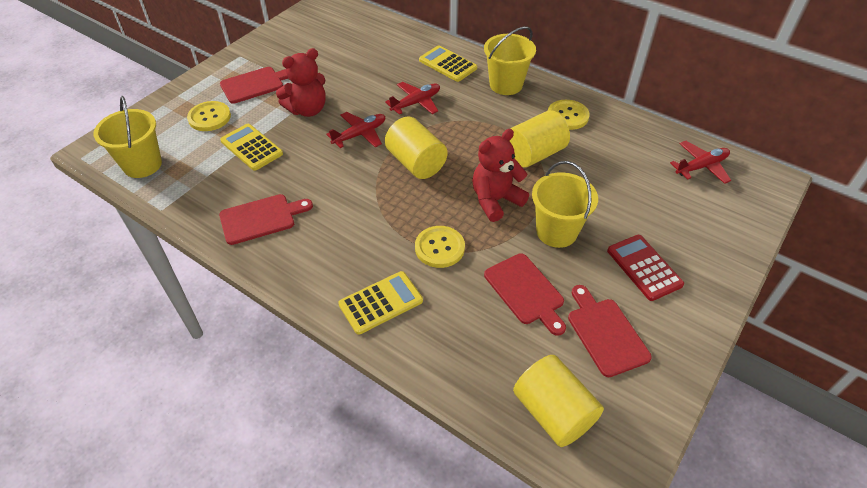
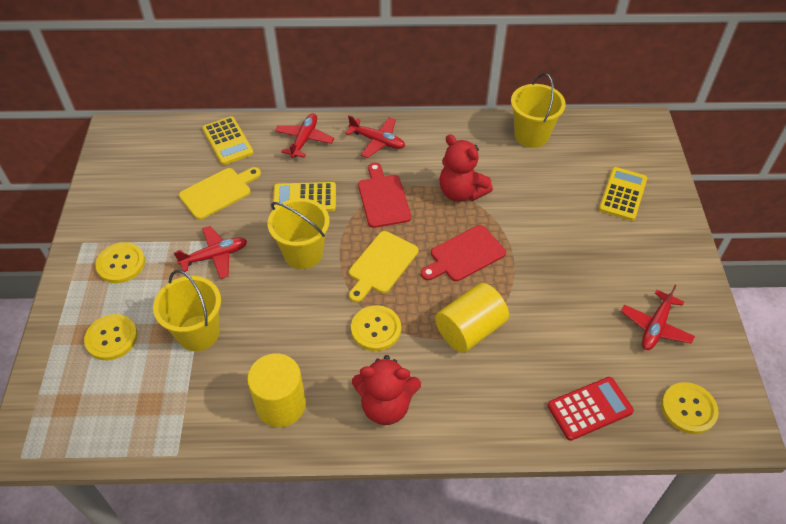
red cutting board: [219,194,313,245] [220,67,288,104] [484,253,566,336] [568,285,652,377] = 4 -> [358,163,411,228] [421,225,506,281] = 2
red plane: [326,112,385,148] [385,82,440,115] [670,141,731,184] = 3 -> [174,226,247,279] [275,114,334,158] [345,115,405,158] [621,285,695,350] = 4
yellow button: [187,101,231,131] [415,226,465,268] [548,100,590,130] = 3 -> [84,314,138,360] [95,242,145,283] [351,305,401,351] [661,382,719,434] = 4
yellow cutting board: none = 0 -> [179,167,261,220] [349,231,418,302] = 2
yellow cylinder: [385,117,447,179] [510,110,570,167] [513,355,604,447] = 3 -> [247,354,306,427] [435,283,509,353] = 2

